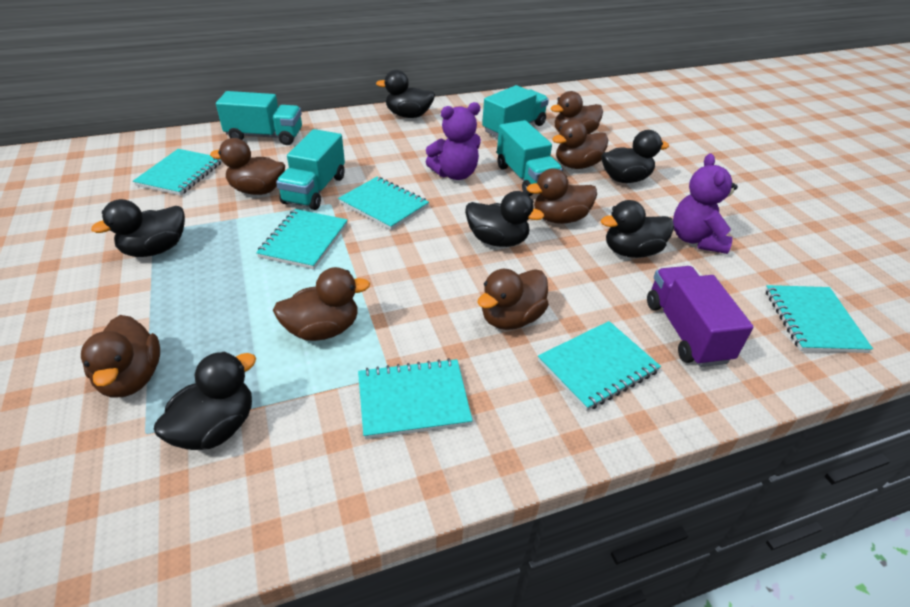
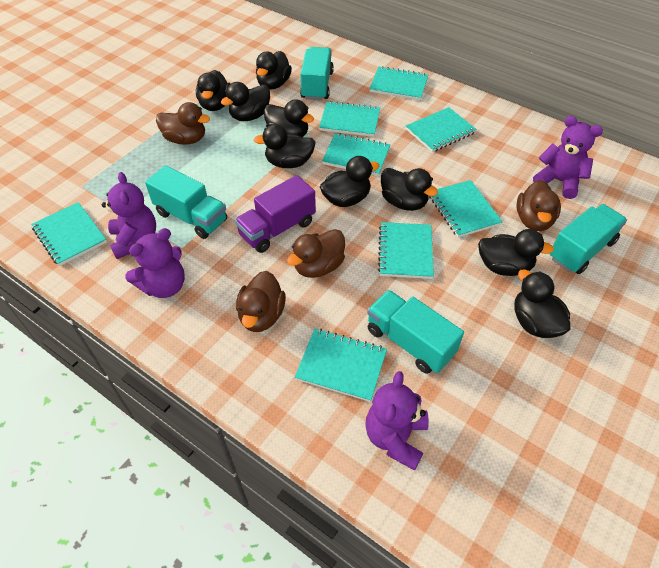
black duck: [91,199,185,257] [154,352,256,450] [376,70,435,118] [465,191,544,247] [601,130,669,183] [601,200,674,258] = 6 -> [196,70,230,111] [221,82,270,121] [254,124,316,168] [256,51,292,90] [264,99,314,137] [320,156,379,207] [381,168,438,211] [478,229,554,276] [515,269,571,338] = 9
brown duck: [81,315,160,398] [210,138,285,195] [273,267,370,341] [477,269,549,330] [527,168,597,224] [550,91,603,134] [552,120,608,169] = 7 -> [156,102,210,145] [236,271,286,332] [287,229,345,278] [516,180,561,231] = 4
purple teddy bear: [426,102,481,180] [673,153,738,254] = 2 -> [101,172,156,259] [125,228,185,298] [365,371,429,471] [533,116,603,199] = 4
turquoise notebook: [133,149,222,196] [256,209,348,269] [338,177,429,230] [358,358,473,439] [538,321,661,411] [765,285,873,353] = 6 -> [31,202,107,266] [295,329,387,402] [319,101,380,137] [322,133,390,176] [369,66,428,100] [378,222,434,279] [406,107,477,152] [429,180,502,237] = 8

